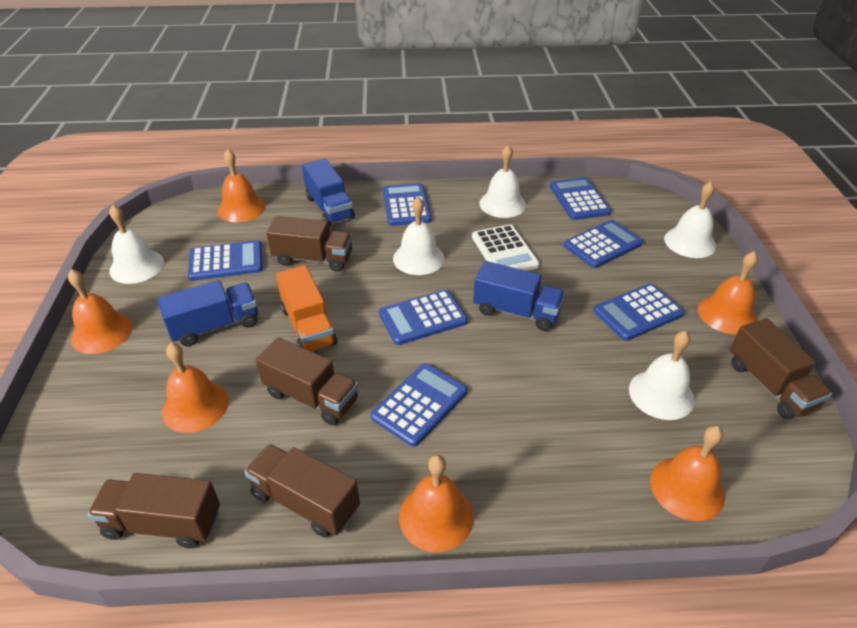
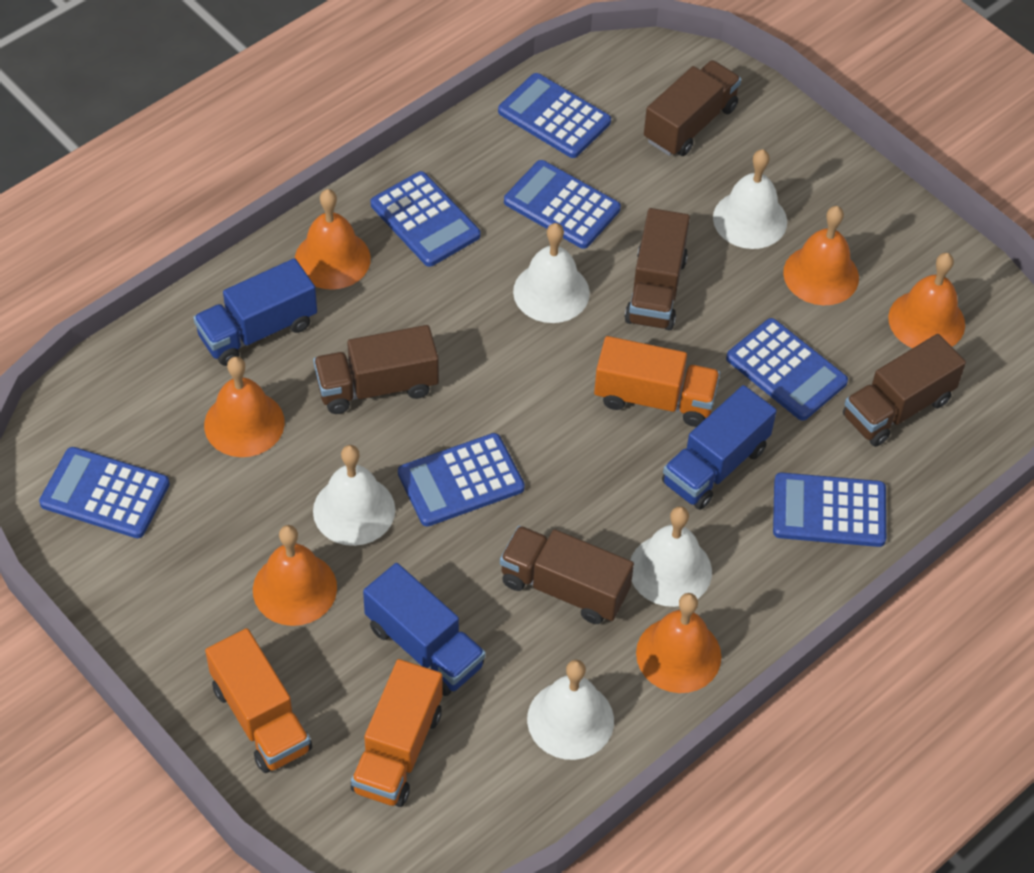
orange truck: [276,265,337,351] = 1 -> [205,628,312,773] [351,659,443,807] [594,336,720,427] = 3
white calculator: [472,224,539,271] = 1 -> none = 0

